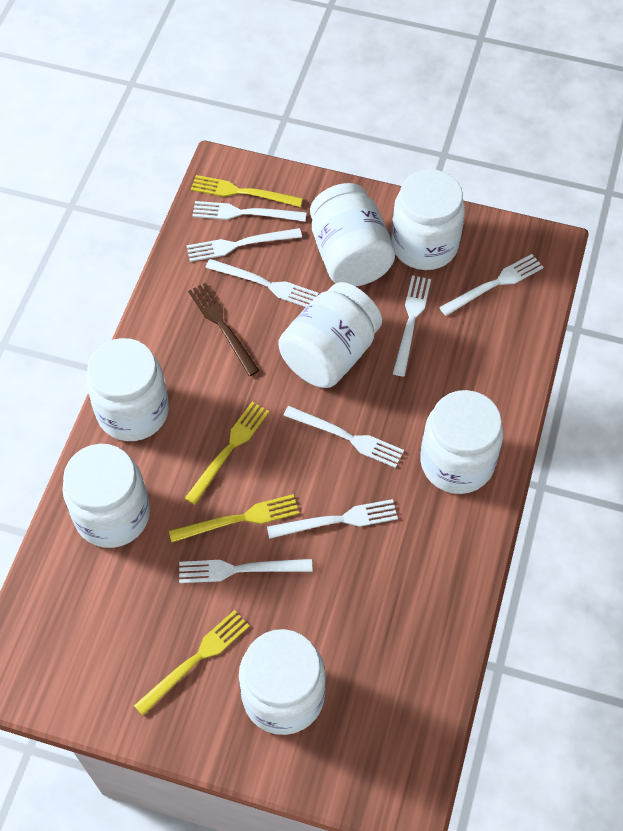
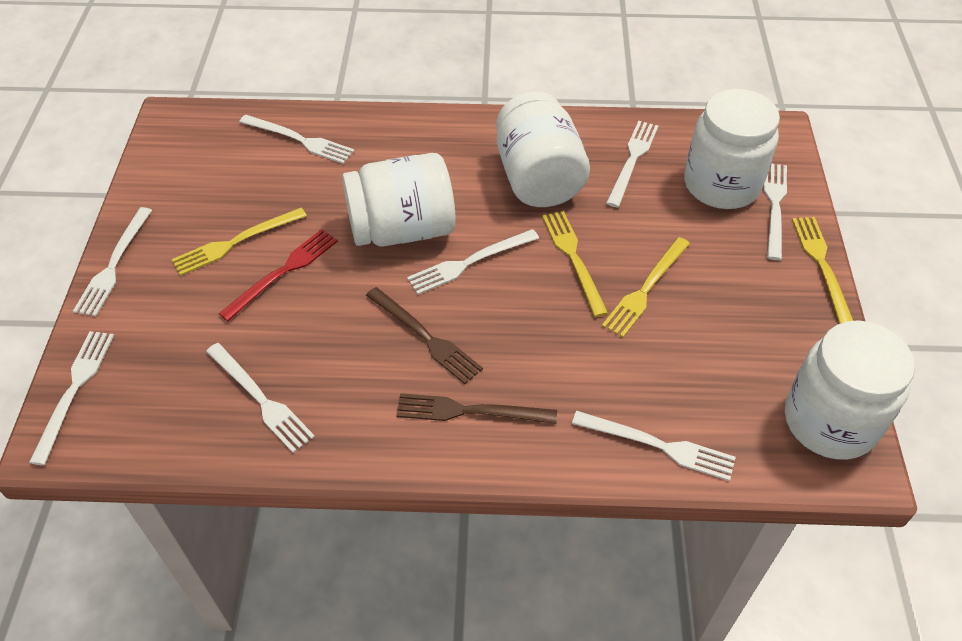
brown fork: [188,283,260,376] = 1 -> [366,287,483,384] [396,393,557,424] = 2
red fork: none = 0 -> [219,229,338,321] = 1
white jar: [62,444,150,548] [86,338,169,441] [239,629,326,735] [278,282,382,388] [310,183,395,286] [391,169,465,270] [420,390,503,494] = 7 -> [342,153,455,247] [496,91,590,207] [684,89,780,209] [785,320,915,460] = 4

